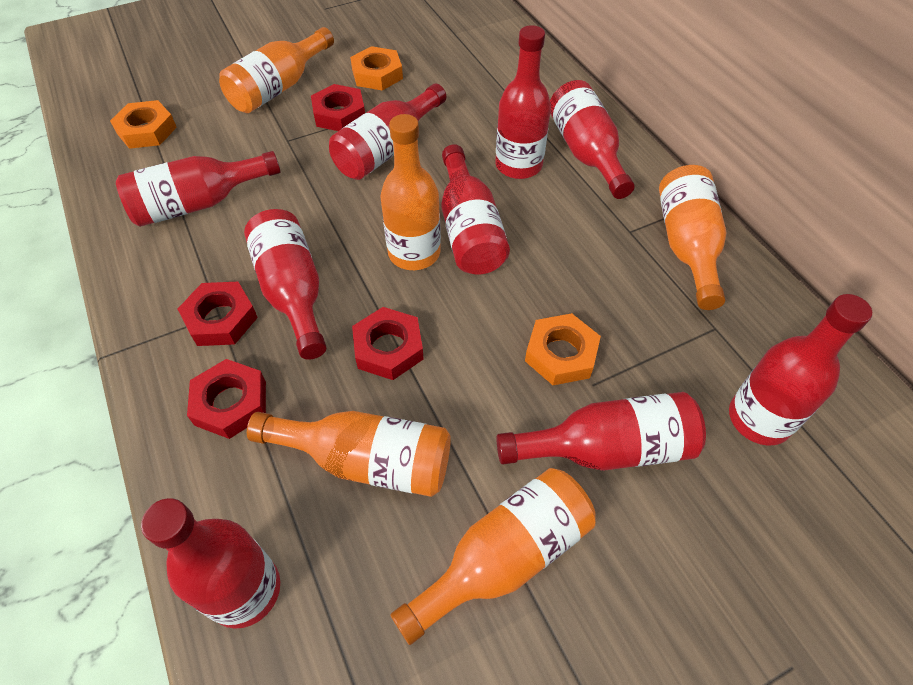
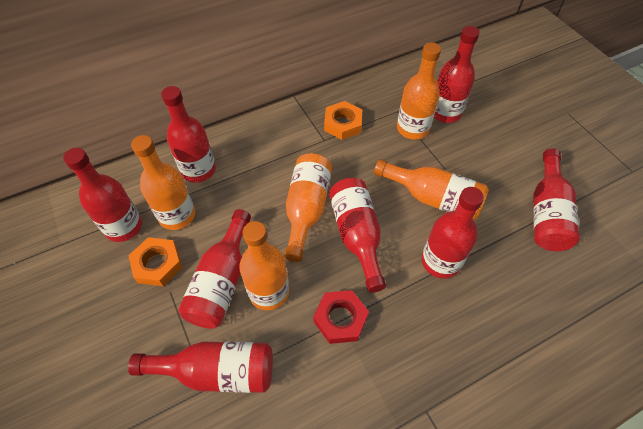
orange nut: [110,100,177,149] [350,46,403,91] [525,313,601,385] = 3 -> [128,237,183,286] [324,101,362,140] = 2
red bottle: [116,151,281,227] [141,498,280,629] [244,209,327,360] [329,83,446,180] [441,144,510,274] [495,25,551,179] [496,392,706,471] [550,80,635,199] [729,294,872,446] = 9 -> [63,148,142,242] [128,342,273,393] [161,86,216,183] [178,209,251,329] [329,178,386,293] [422,187,484,279] [434,26,480,123] [533,148,580,251] = 8
red nut: [178,282,258,346] [187,359,266,439] [311,84,365,131] [352,307,424,380] = 4 -> [313,290,369,344] = 1

